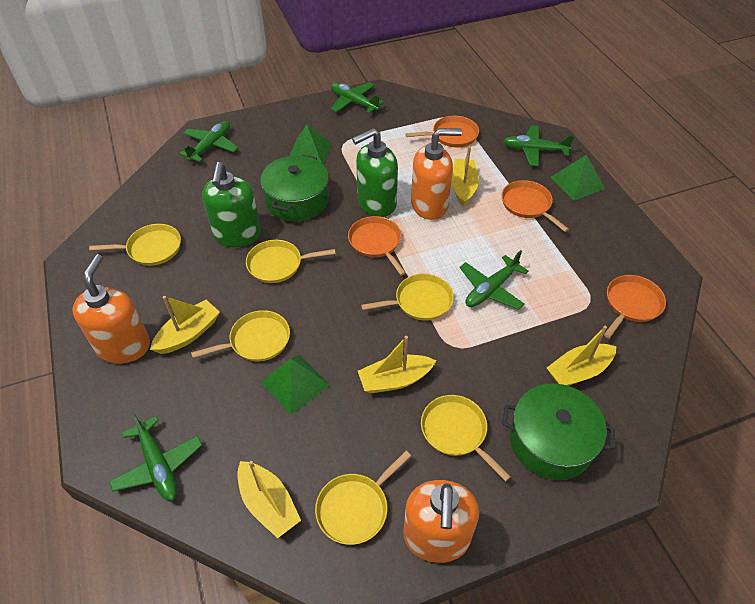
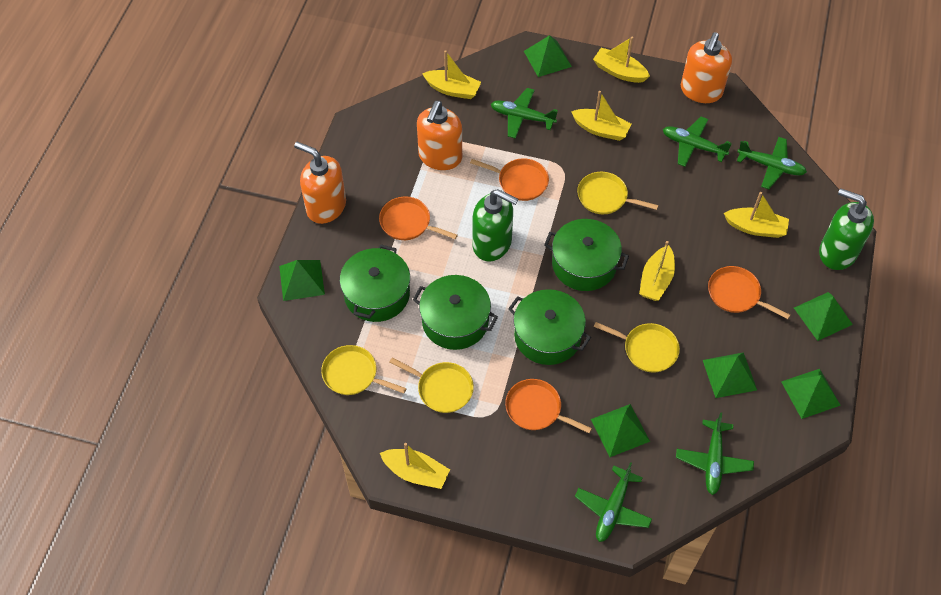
green pot: [260,155,329,222] [502,383,615,480] = 2 -> [340,244,410,322] [413,275,498,350] [508,289,591,365] [544,219,629,291] = 4
green pyramid: [261,355,330,415] [289,124,332,165] [551,155,605,201] = 3 -> [279,260,325,301] [524,35,572,77] [591,404,650,457] [703,352,757,398] [781,369,841,419] [794,292,853,341] = 6
yellow boat: [150,296,220,354] [237,461,301,539] [358,336,436,393] [451,146,479,206] [547,326,617,386] = 5 -> [380,443,450,489] [422,50,481,99] [571,91,631,141] [593,37,650,83] [639,241,675,301] [724,192,789,238] = 6
yellow pan: [89,224,181,266] [191,310,290,361] [246,240,336,283] [315,451,411,545] [361,273,454,321] [421,395,511,482] = 6 -> [321,345,406,395] [389,358,474,413] [577,172,658,214] [594,322,680,372] = 4

